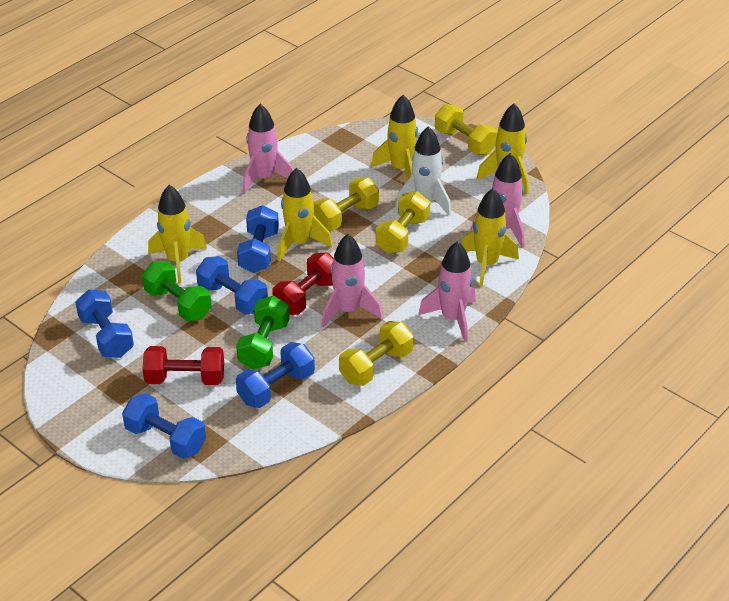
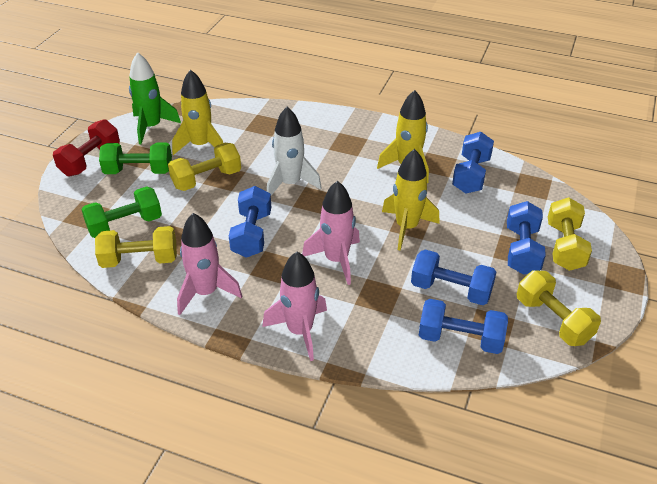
green rocket: none = 0 -> [129,52,181,144] = 1
pink rocket: [242,104,293,194] [321,234,382,328] [418,241,475,342] [471,153,524,247] = 4 -> [177,213,242,315] [262,252,327,361] [302,181,360,285] = 3
red dumbbell: [142,346,224,385] [272,253,334,315] = 2 -> [53,119,120,176] = 1
yellow rocket: [148,185,207,283] [277,168,332,262] [371,95,418,179] [462,188,519,286] [477,103,529,194] = 5 -> [172,70,223,155] [377,90,429,183] [382,149,440,251] = 3

